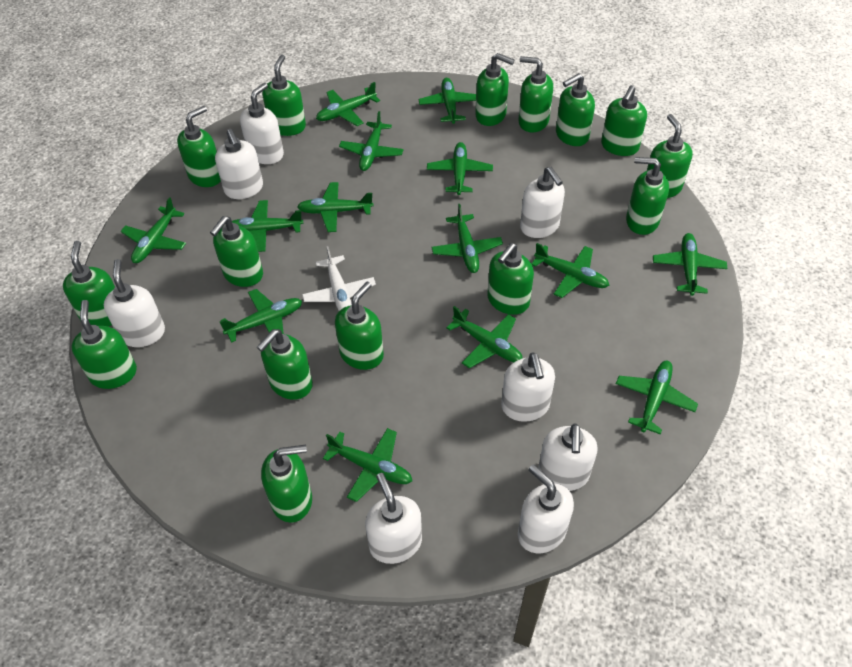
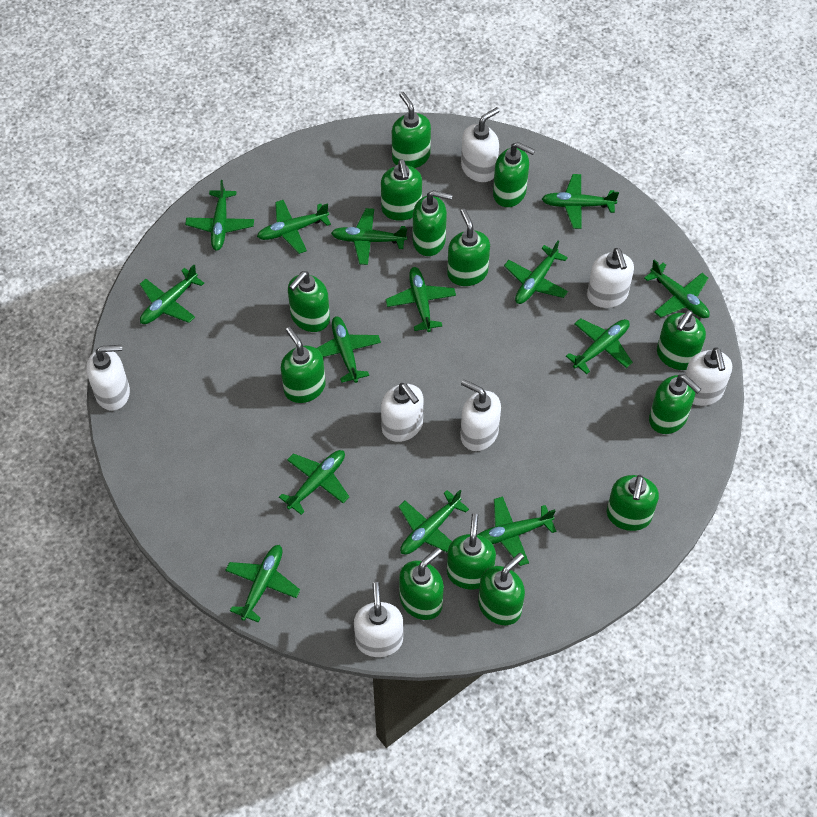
green soap dispenser: [63,241,115,327] [71,300,137,389] [177,106,221,187] [210,216,263,287] [257,329,313,400] [261,445,312,523] [262,55,306,136] [335,282,384,370] [475,53,514,126] [487,243,534,315] [518,56,553,132] [556,73,595,146] [601,85,647,156] [626,157,669,235] [647,114,693,198] = 15 -> [281,327,326,403] [288,271,330,332] [381,159,422,221] [392,92,431,168] [399,548,444,620] [413,190,453,256] [447,209,490,286] [447,513,496,589] [478,553,525,625] [493,142,535,207] [607,475,659,531] [649,374,701,434] [657,310,706,370] = 13
white plane: [302,246,376,311] = 1 -> none = 0
white soap dispenser: [104,259,165,347] [215,129,263,199] [240,83,284,164] [365,473,422,564] [501,352,555,422] [518,464,574,553] [520,167,565,238] [538,423,598,491] = 8 -> [86,345,130,411] [354,582,403,657] [381,383,423,442] [460,379,501,451] [461,107,499,182] [587,248,634,308] [685,347,732,406] = 7

